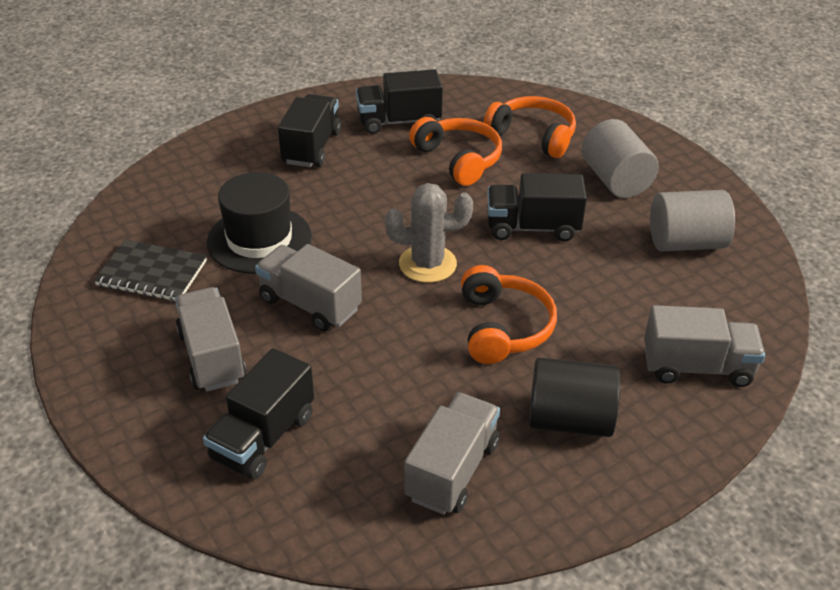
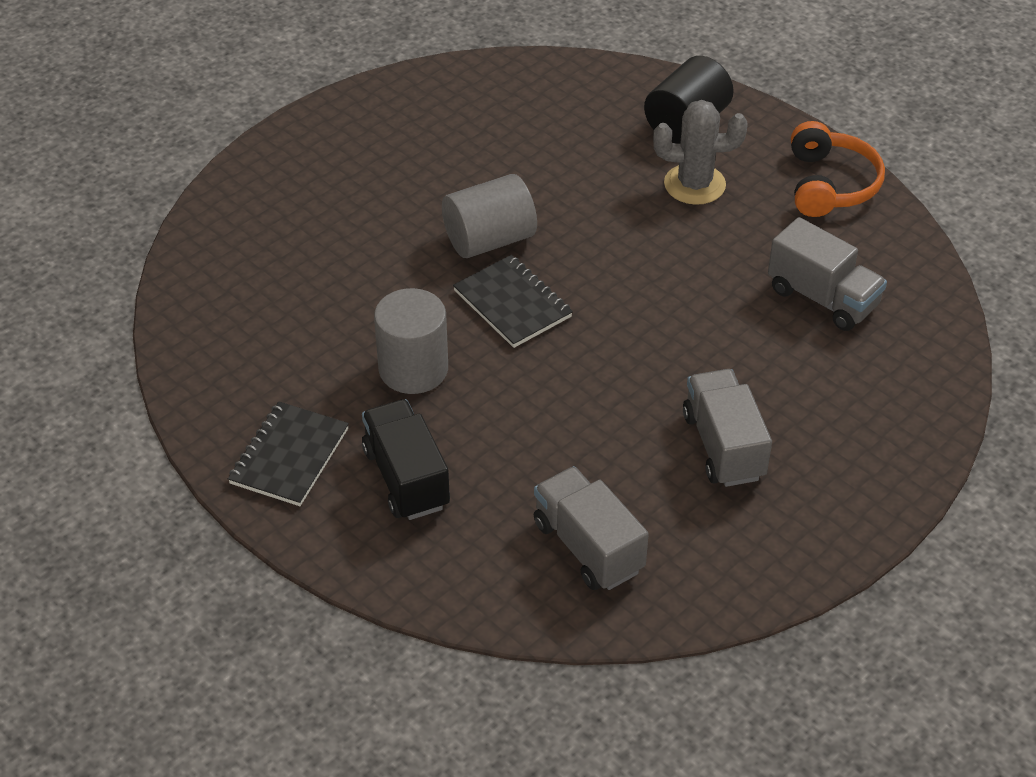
black hat: [207,172,312,274] = 1 -> none = 0
black notebook: [94,240,207,301] = 1 -> [228,402,349,506] [453,255,573,348] = 2
black truck: [203,348,314,480] [278,94,341,167] [356,69,443,134] [487,173,587,242] = 4 -> [362,399,450,520] = 1
grey truck: [175,287,247,391] [255,244,362,331] [404,392,500,515] [644,305,765,387] = 4 -> [534,466,649,590] [683,369,772,487] [768,217,887,331] = 3
orange headphones: [409,117,502,186] [461,265,557,364] [483,96,576,158] = 3 -> [791,121,885,217] = 1

